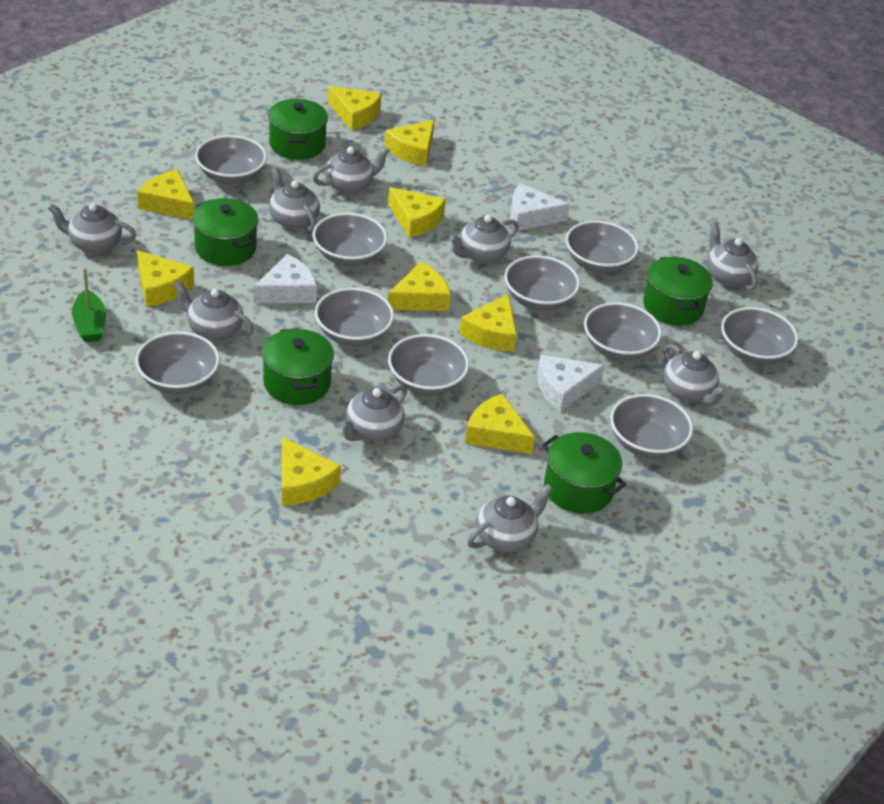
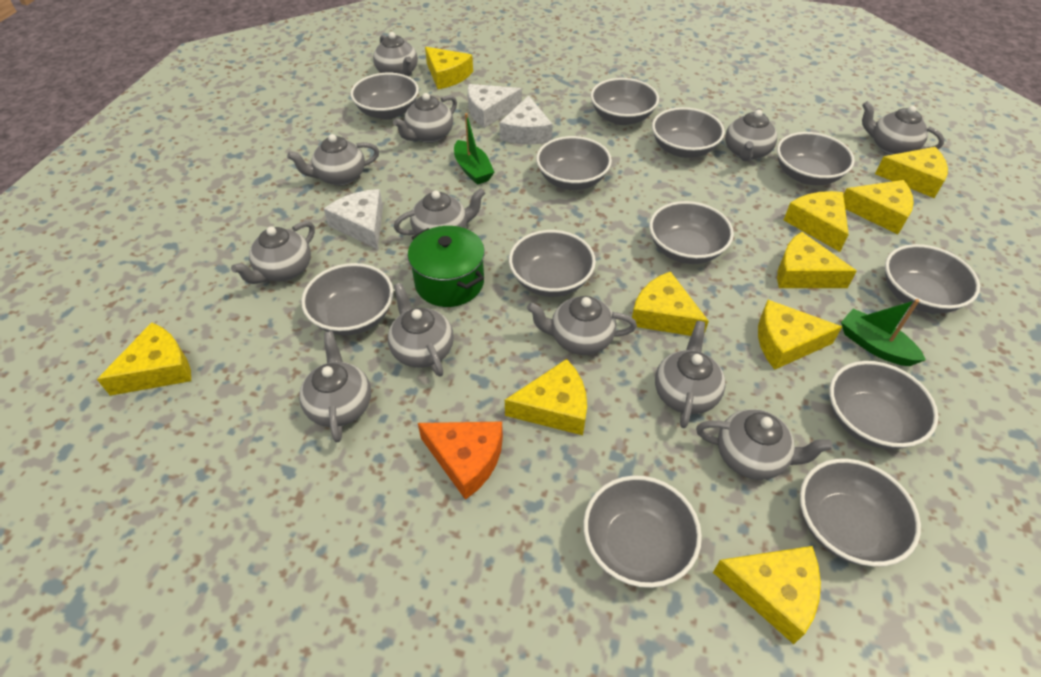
green boat: [72,268,106,342] = 1 -> [454,113,494,185] [841,299,926,366] = 2
green pot: [192,198,258,266] [262,328,334,405] [268,99,328,160] [542,432,626,514] [643,257,713,326] = 5 -> [408,226,485,307] = 1
grey bowl: [135,332,220,394] [195,135,267,184] [313,213,387,266] [315,288,394,346] [388,334,469,396] [504,255,580,311] [566,221,639,273] [584,302,662,360] [610,394,693,459] [721,307,798,365] = 10 -> [301,263,394,335] [350,73,419,119] [509,230,596,297] [536,136,612,190] [583,475,702,588] [590,78,659,125] [649,201,734,264] [652,107,725,158] [777,132,855,185] [800,459,921,567] [829,361,938,449] [885,244,980,314] = 12
grey teapot: [48,203,136,254] [173,281,254,340] [269,167,320,232] [313,146,390,194] [340,385,407,442] [449,215,519,264] [467,484,553,553] [663,344,727,406] [707,222,758,290] = 9 -> [231,221,315,284] [287,134,379,186] [299,331,371,442] [373,32,418,77] [388,283,454,377] [393,93,457,143] [394,188,485,235] [527,296,637,355] [655,321,726,428] [696,409,832,480] [725,108,777,161] [862,101,945,155] = 12
orange cheese: none = 0 -> [418,422,503,500] = 1
yellow cheese: [137,170,195,220] [137,250,194,307] [282,437,341,506] [328,86,382,130] [385,120,434,166] [388,187,446,238] [388,262,451,311] [460,294,517,352] [465,393,535,454] = 9 -> [97,322,191,396] [425,47,473,89] [505,359,587,435] [632,271,709,336] [713,546,821,644] [758,300,842,370] [777,232,857,288] [784,191,849,252] [844,180,914,234] [875,147,948,198] = 10

